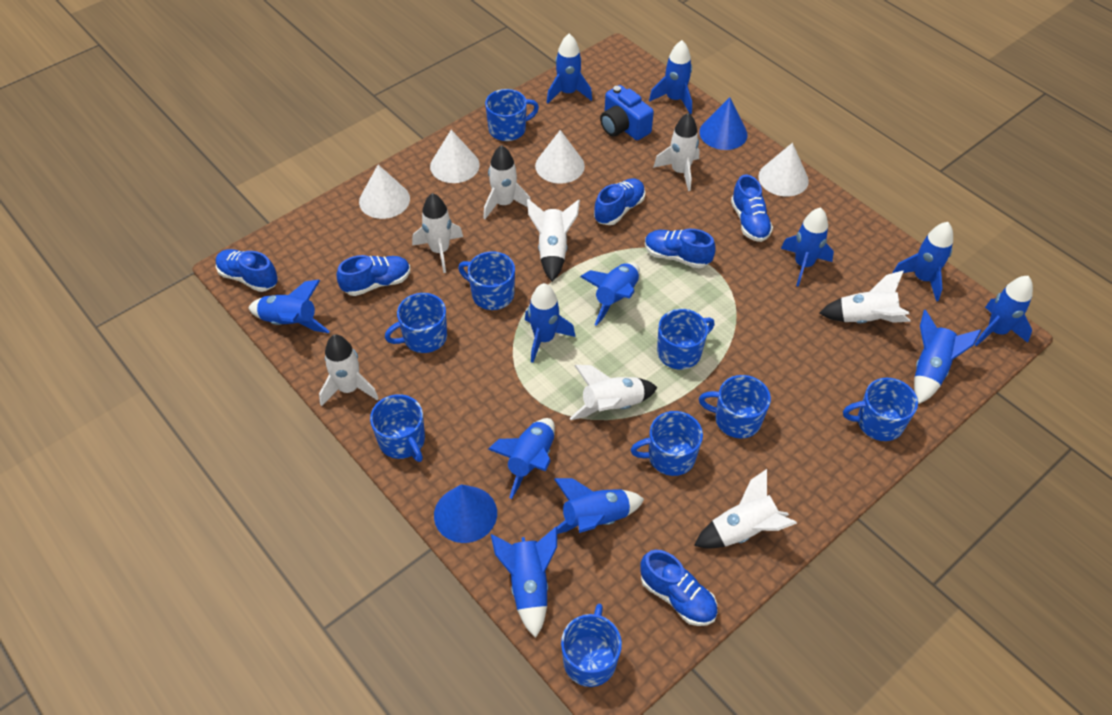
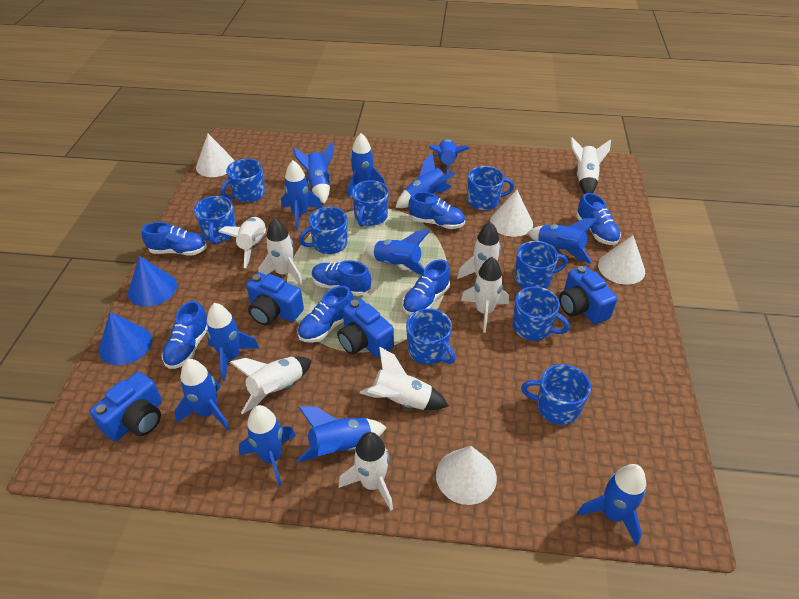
blue camera: [600,85,654,140] = 1 -> [89,372,162,441] [246,272,304,326] [337,298,394,358] [559,265,617,324] = 4
blue shoe: [216,249,278,292] [337,255,410,296] [594,179,645,225] [641,550,718,626] [645,229,716,268] [731,175,773,242] = 6 -> [142,222,207,256] [162,301,208,369] [297,286,353,343] [312,260,371,296] [402,259,450,315] [408,192,465,229] [577,193,621,245] = 7

